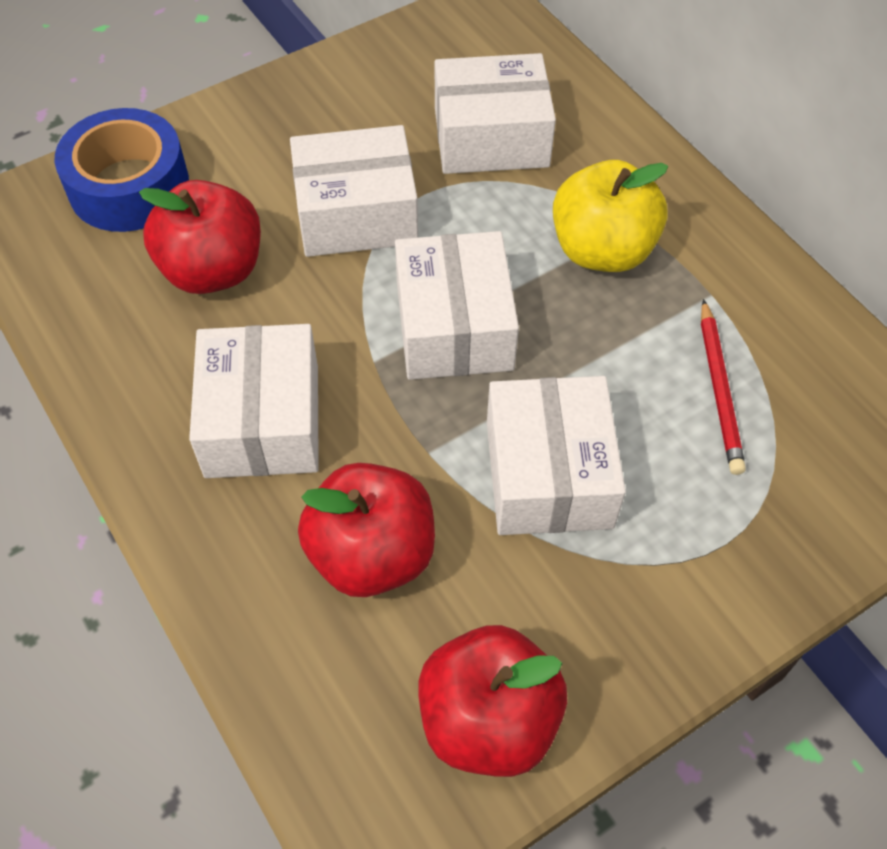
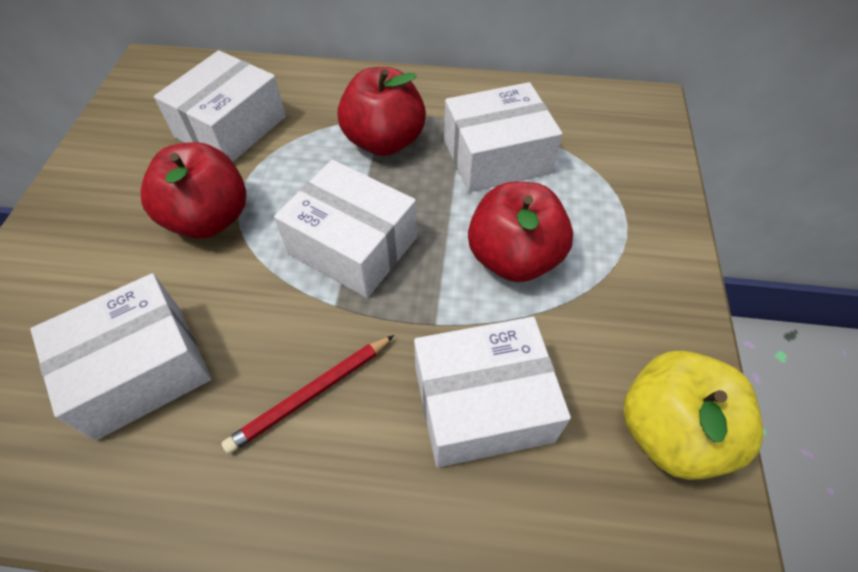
blue tape: [54,108,189,232] = 1 -> none = 0

